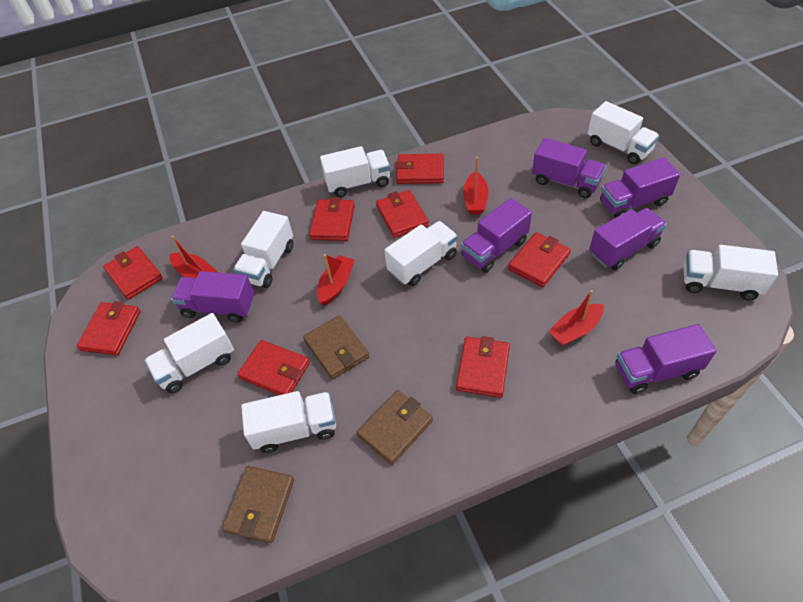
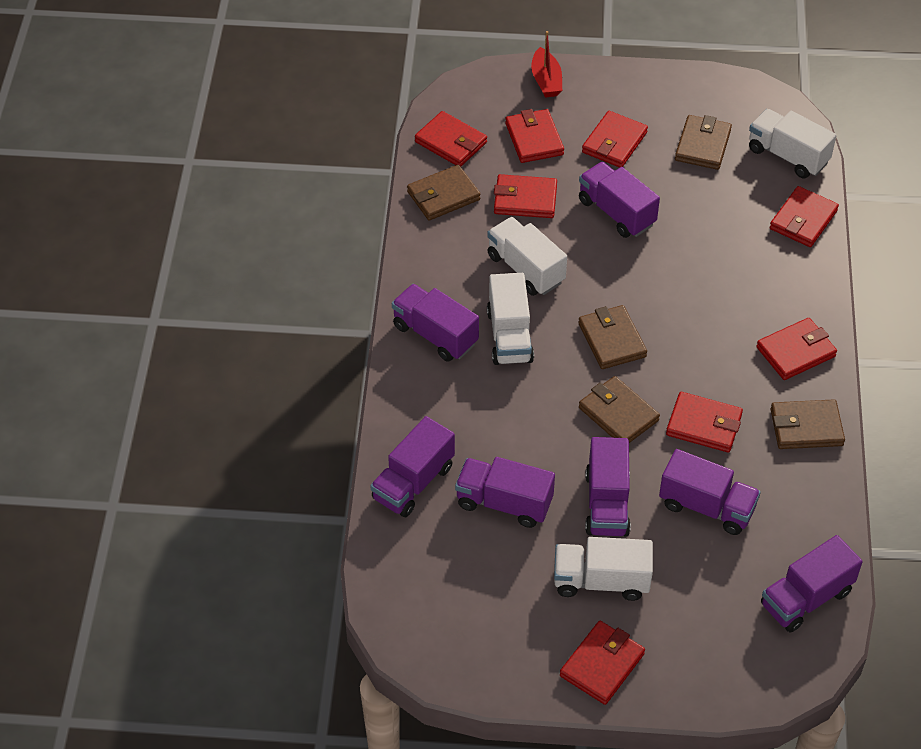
brown wallet: [222,466,294,543] [303,315,369,379] [356,390,433,465] = 3 -> [407,165,481,220] [578,305,647,369] [579,376,660,443] [675,115,732,170] [771,399,845,449] = 5
purple truck: [171,271,255,323] [461,198,532,273] [532,138,606,198] [589,208,667,270] [600,157,680,218] [615,324,717,394] = 6 -> [370,416,455,517] [392,284,479,362] [455,457,555,528] [579,162,660,238] [585,437,631,536] [659,449,761,535] [761,535,863,633] = 7
red boat: [170,236,218,278] [317,254,355,306] [463,157,489,214] [548,290,604,346] = 4 -> [531,31,562,98] = 1
white truck: [145,313,234,393] [233,211,293,288] [241,391,336,453] [320,146,390,197] [384,221,458,286] [588,101,659,164] [684,245,778,300] = 7 -> [487,217,567,296] [487,273,534,365] [554,537,653,601] [749,109,837,178] = 4

